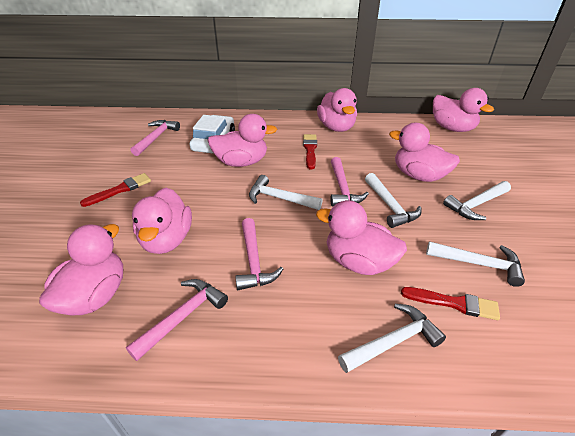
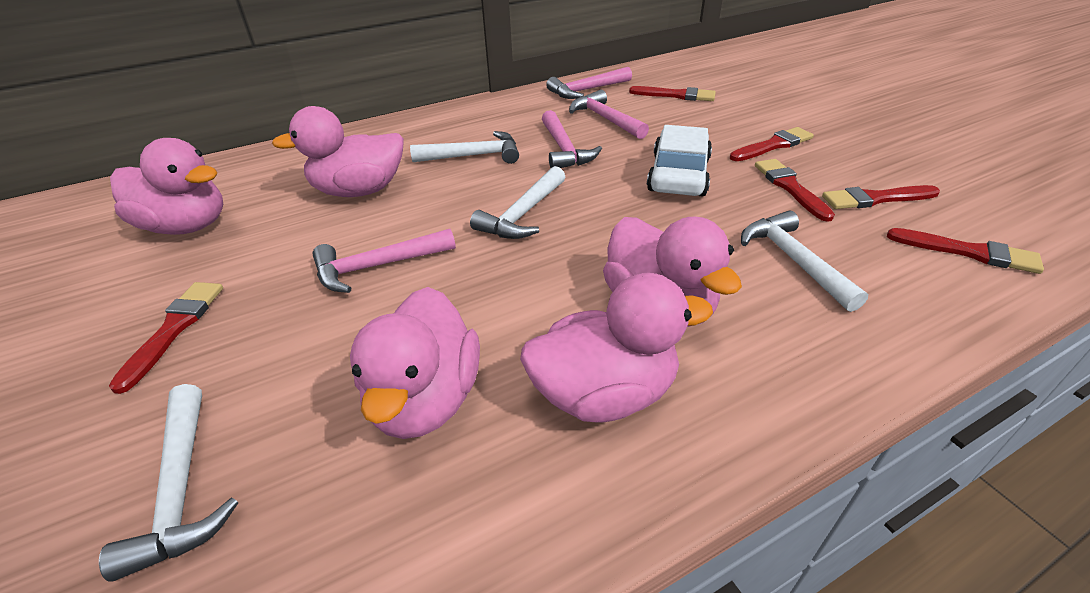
pink duck: [39,224,123,315] [132,188,192,254] [207,114,277,167] [316,200,407,275] [317,88,357,132] [389,123,460,182] [433,88,494,132] = 7 -> [110,138,223,235] [272,106,404,197] [350,287,480,439] [520,273,713,422] [603,217,742,327] = 5
red brush: [80,173,151,207] [303,134,317,169] [401,287,500,320] = 3 -> [109,282,223,394] [629,86,716,101] [730,127,814,161] [755,159,835,222] [822,185,940,209] [887,228,1044,274] = 6
white hammer: [249,175,323,210] [338,304,446,373] [365,173,422,228] [426,241,525,287] [443,181,511,220] = 5 -> [99,384,238,582] [410,131,519,164] [470,166,565,239] [741,211,868,312] = 4

